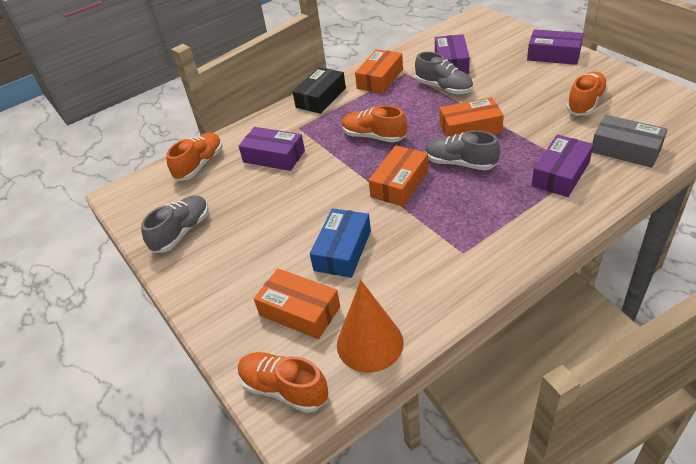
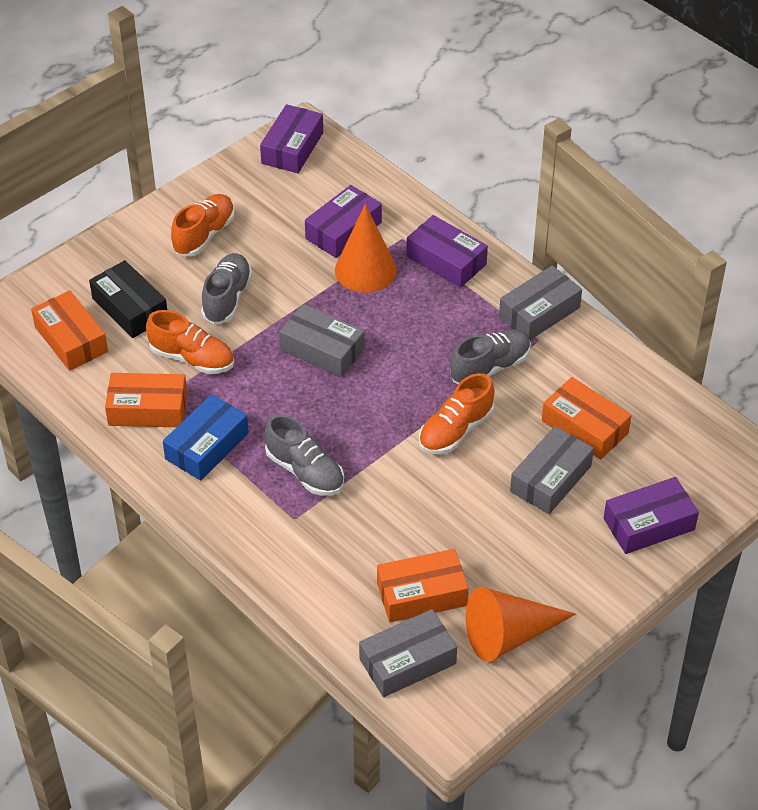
grey box: [592,115,668,168] = 1 -> [279,304,365,377] [359,609,457,697] [499,265,582,340] [510,426,594,514] = 4
orange cone: [337,280,404,373] = 1 -> [335,204,397,293] [466,587,576,662] = 2
orange shoe: [166,133,222,181] [238,352,328,413] [342,105,407,142] [566,72,608,116] = 4 -> [146,310,234,374] [171,194,235,256] [419,373,495,454] = 3

